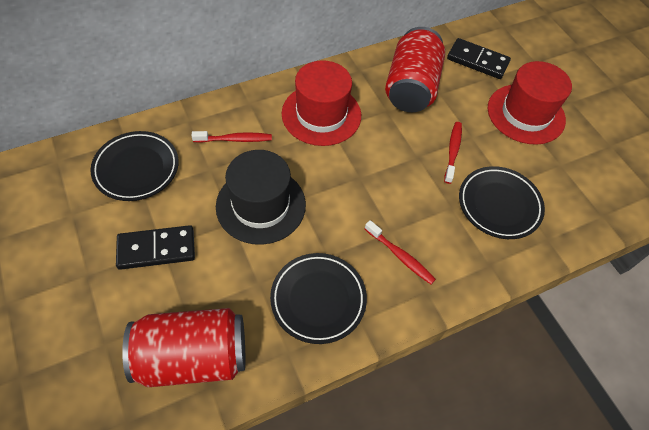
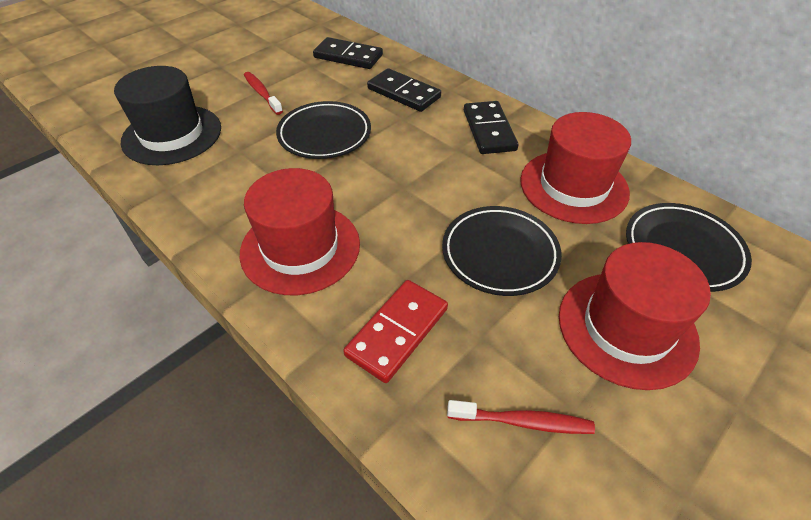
black domino: [116,225,195,270] [447,38,511,79] = 2 -> [313,37,383,69] [367,68,441,112] [464,101,518,154] = 3
red can: [122,308,245,387] [385,27,445,112] = 2 -> none = 0
red domino: none = 0 -> [343,280,448,383] = 1
red hat: [282,60,361,146] [488,61,572,145] = 2 -> [240,168,360,295] [520,112,631,224] [559,242,711,390] = 3
red toothbrush: [192,131,272,143] [365,220,436,284] [444,122,462,184] = 3 -> [244,72,283,115] [447,400,595,434] = 2

